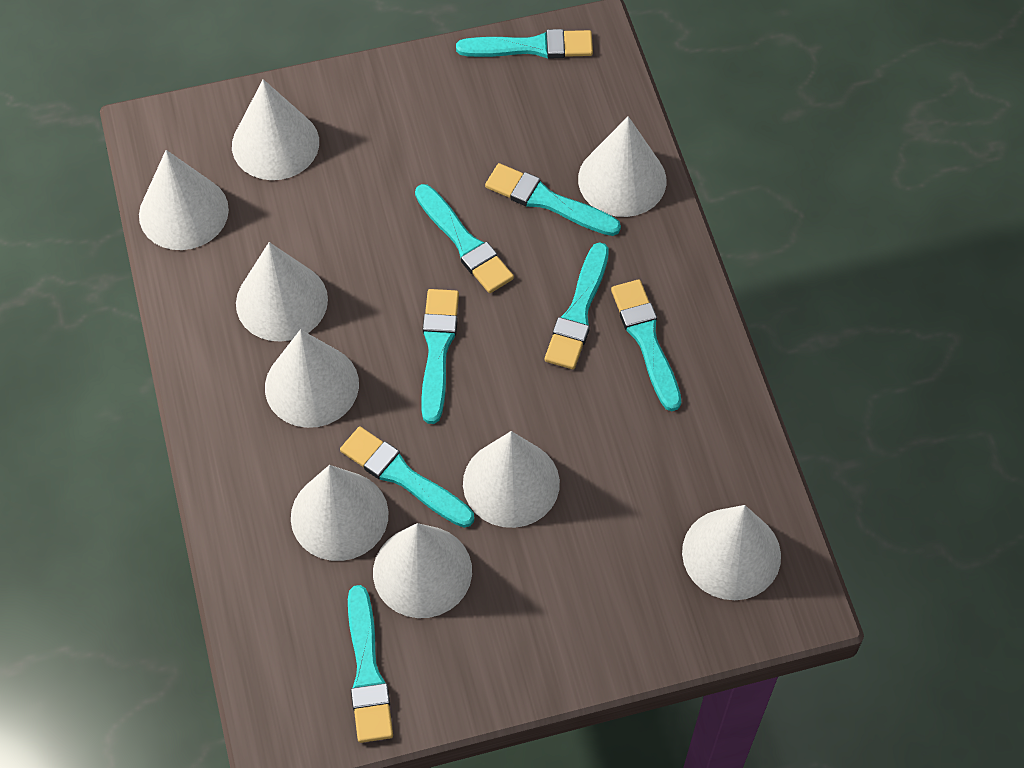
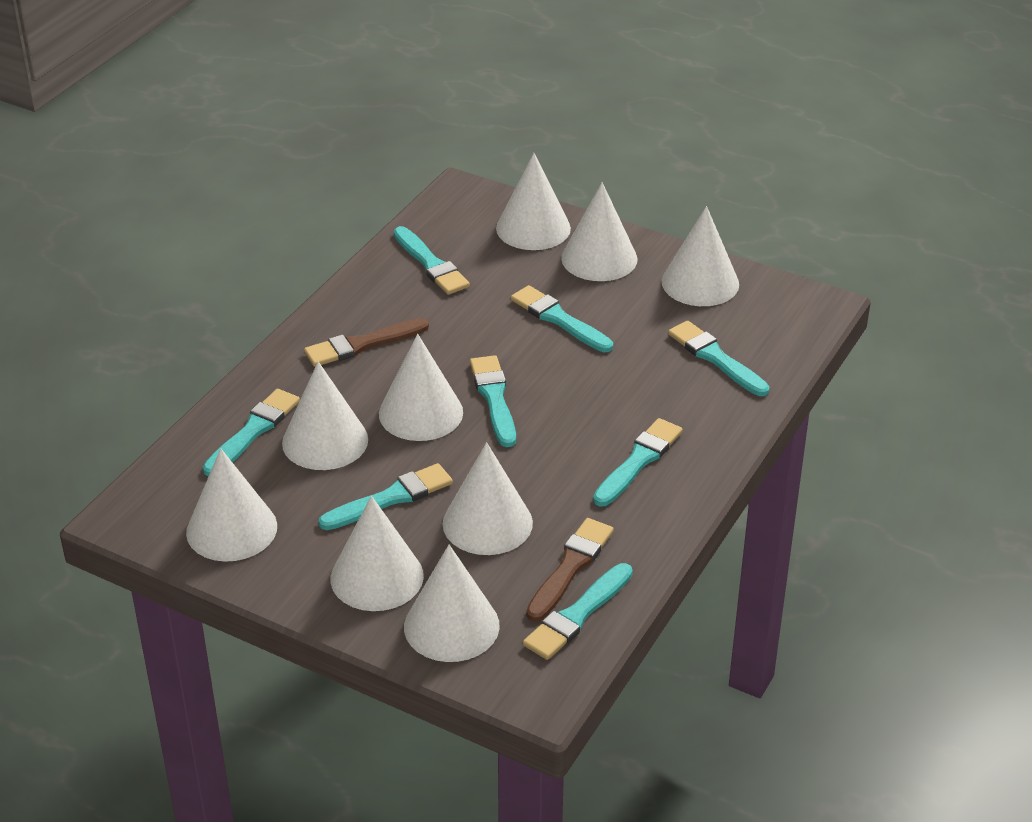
brown brush: none = 0 -> [304,318,429,367] [526,518,614,622] = 2

